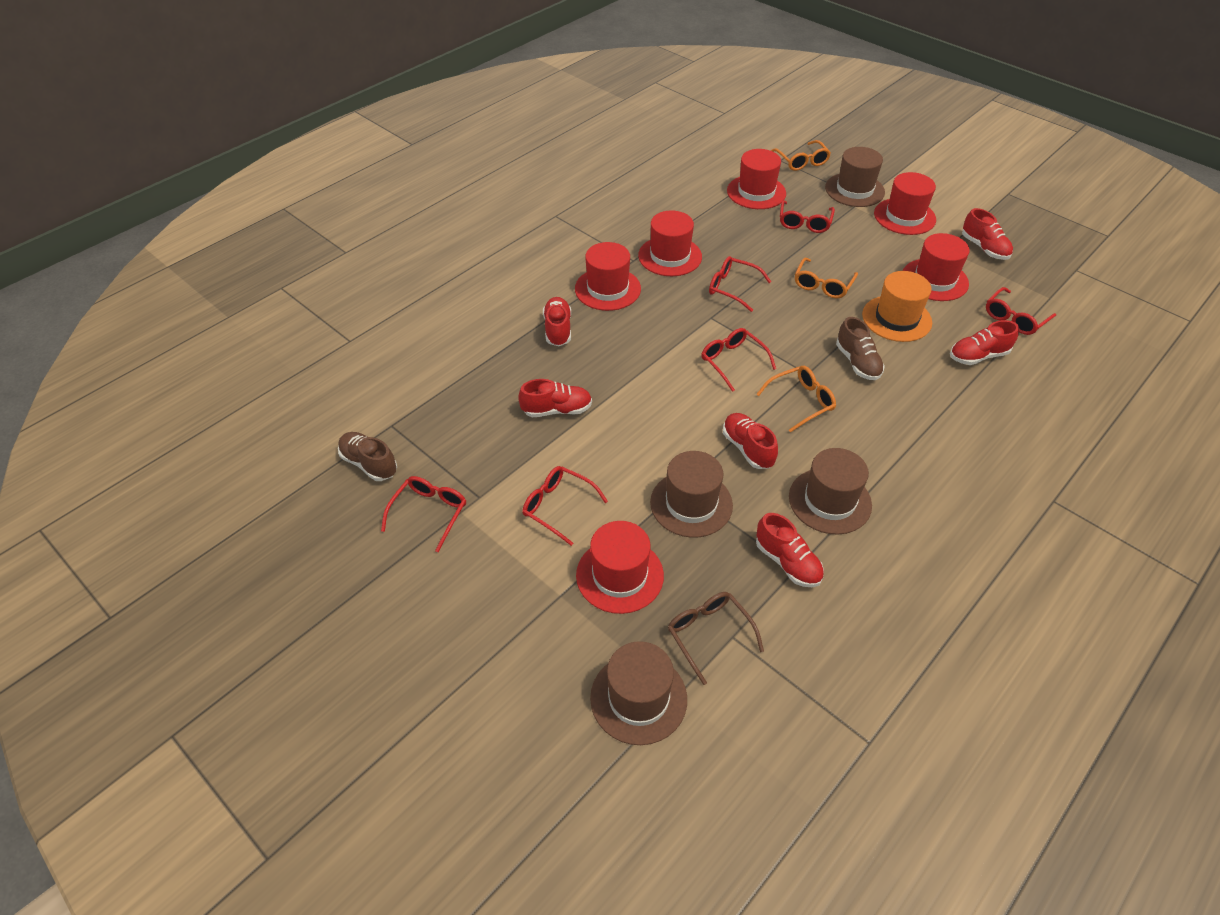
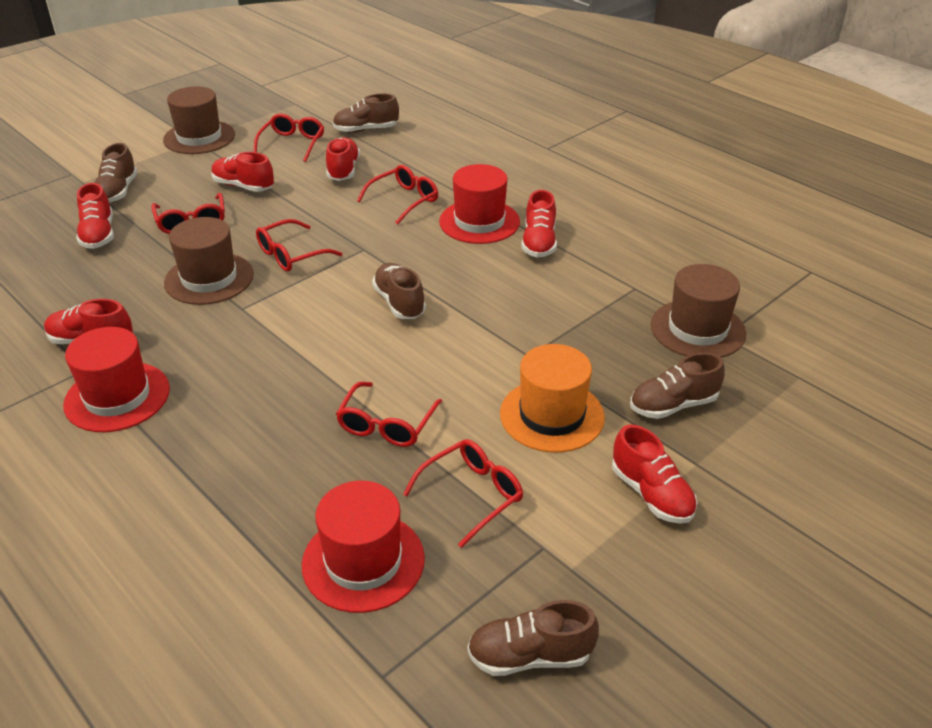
brown glasses: [668,592,764,685] = 1 -> none = 0
brown hat: [590,641,687,745] [650,451,733,538] [789,448,872,535] [825,147,885,207] = 4 -> [163,86,235,154] [164,217,254,305] [651,264,746,358] = 3
brown shoe: [338,432,397,481] [836,317,885,380] = 2 -> [95,143,137,203] [332,94,399,133] [372,263,426,319] [467,600,599,676] [630,353,725,419] = 5
orange glasses: [756,366,836,433] [771,140,831,171] [795,258,858,298] = 3 -> none = 0
red hat: [575,242,641,311] [576,521,664,614] [638,210,702,276] [727,149,786,209] [874,172,936,235] [902,233,970,301] = 6 -> [63,327,170,432] [302,481,425,613] [439,164,520,244] = 3

